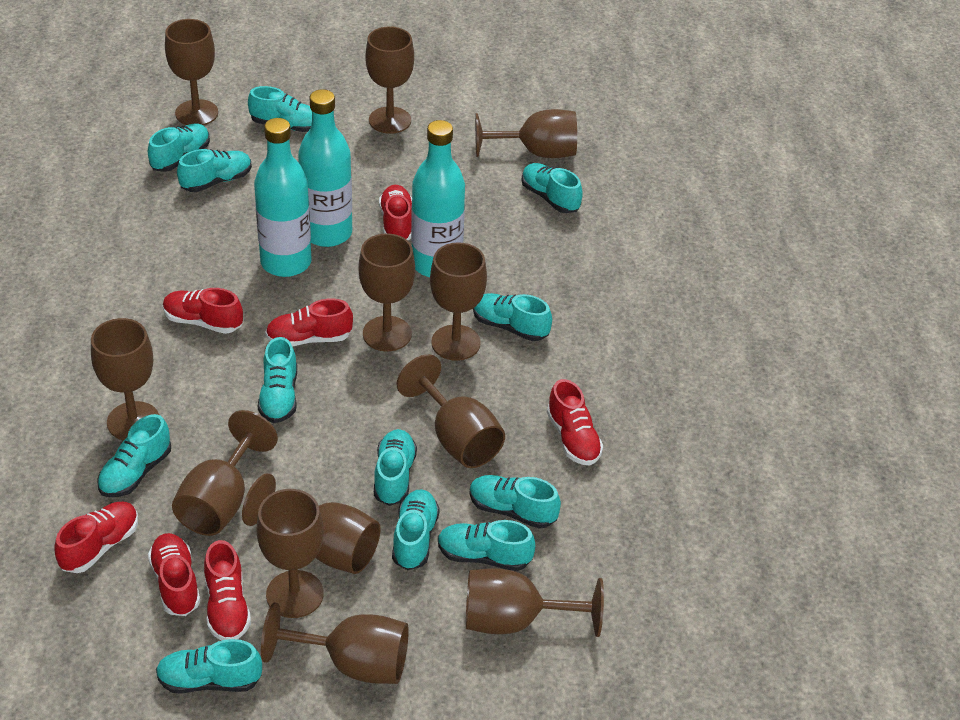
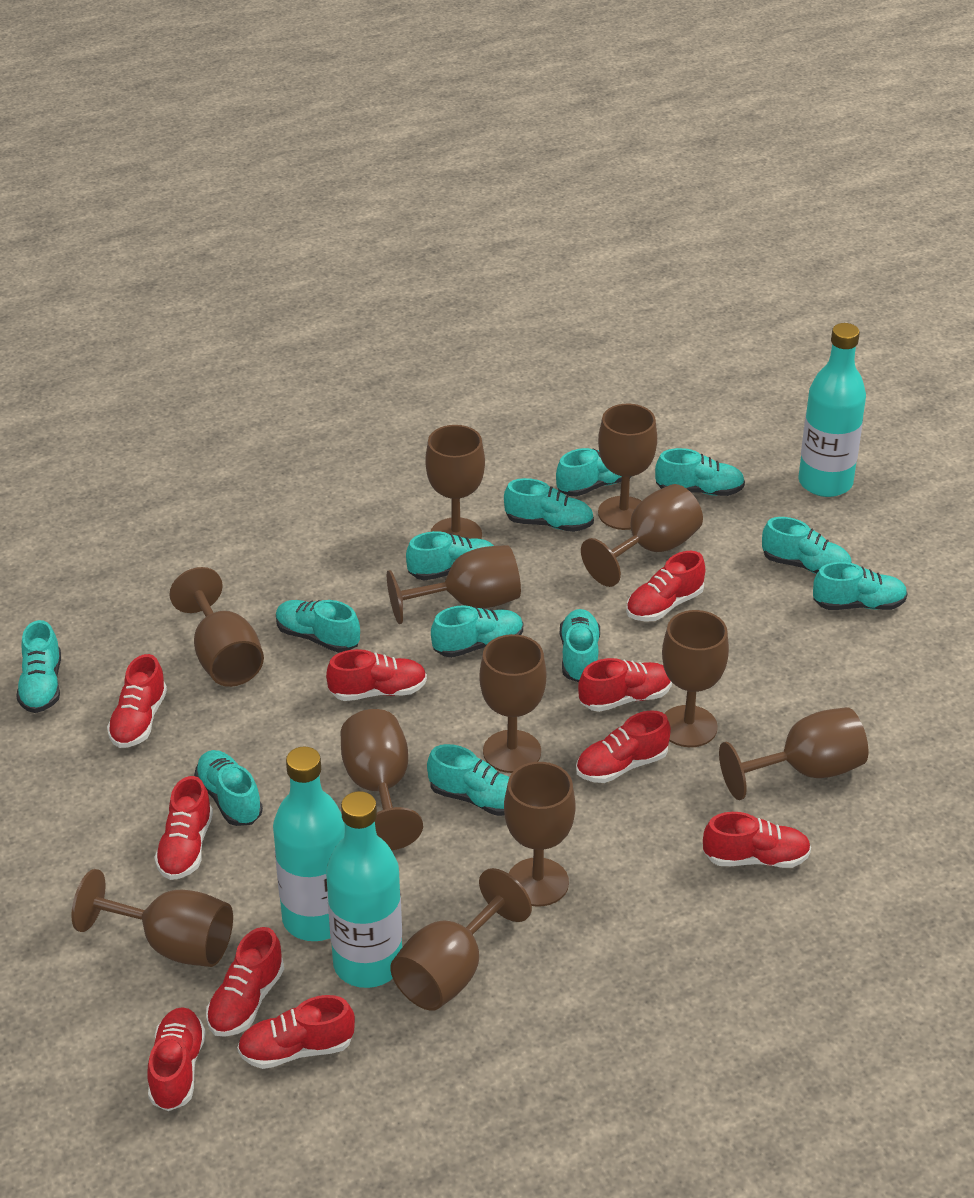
red shoe: [54,502,138,573] [148,533,200,616] [163,288,243,334] [204,540,251,641] [265,298,353,347] [379,185,412,240] [547,379,603,465] = 7 -> [107,654,167,748] [147,1007,206,1111] [154,776,213,880] [206,927,284,1037] [237,995,355,1069] [326,649,427,701] [576,710,671,783] [578,658,672,712] [626,551,705,622] [703,812,811,868] = 10

